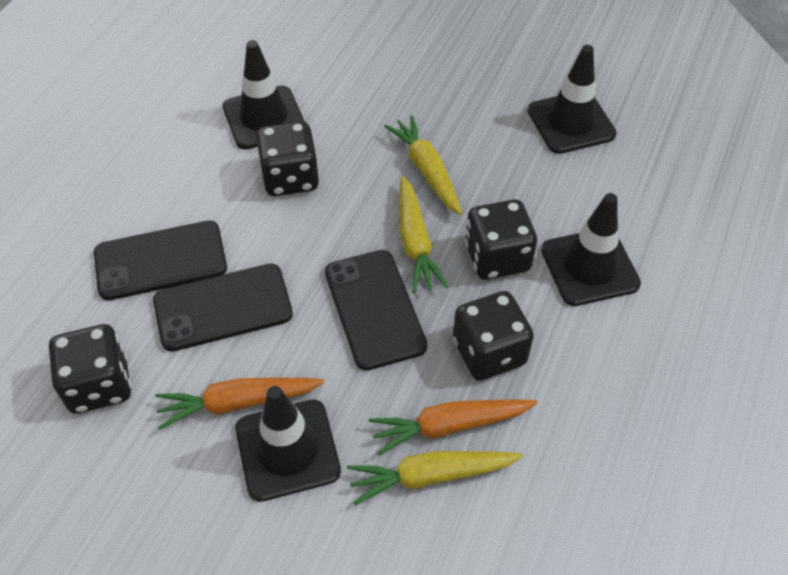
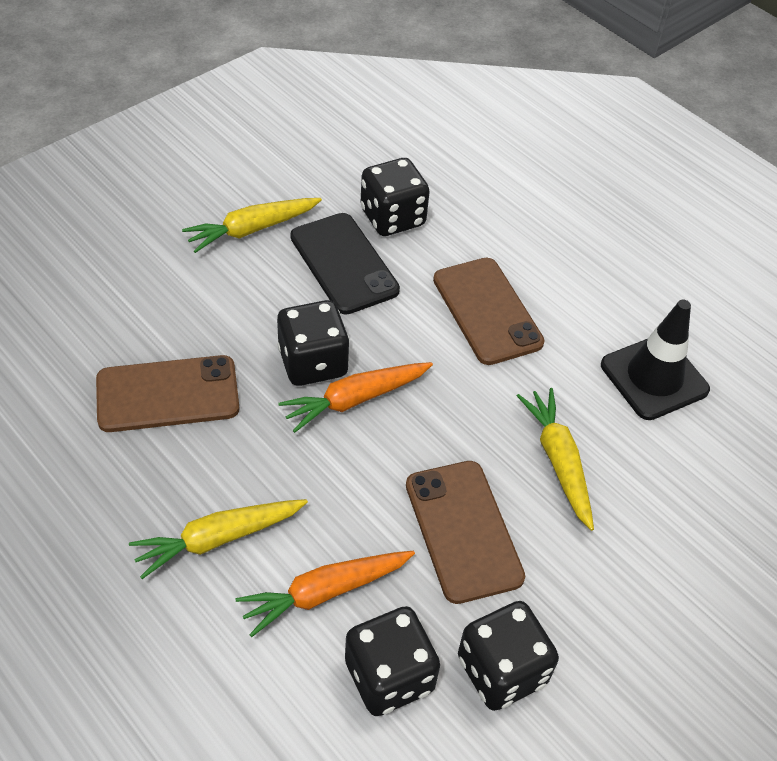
black phone: [94,220,227,300] [153,264,293,352] [325,250,427,371] = 3 -> [291,213,400,315] = 1
black traffic cone: [223,40,305,149] [236,386,341,502] [527,45,617,154] [541,193,641,306] = 4 -> [601,300,710,420] = 1
brown phone: none = 0 -> [96,355,239,432] [406,461,525,604] [433,258,544,365] = 3

